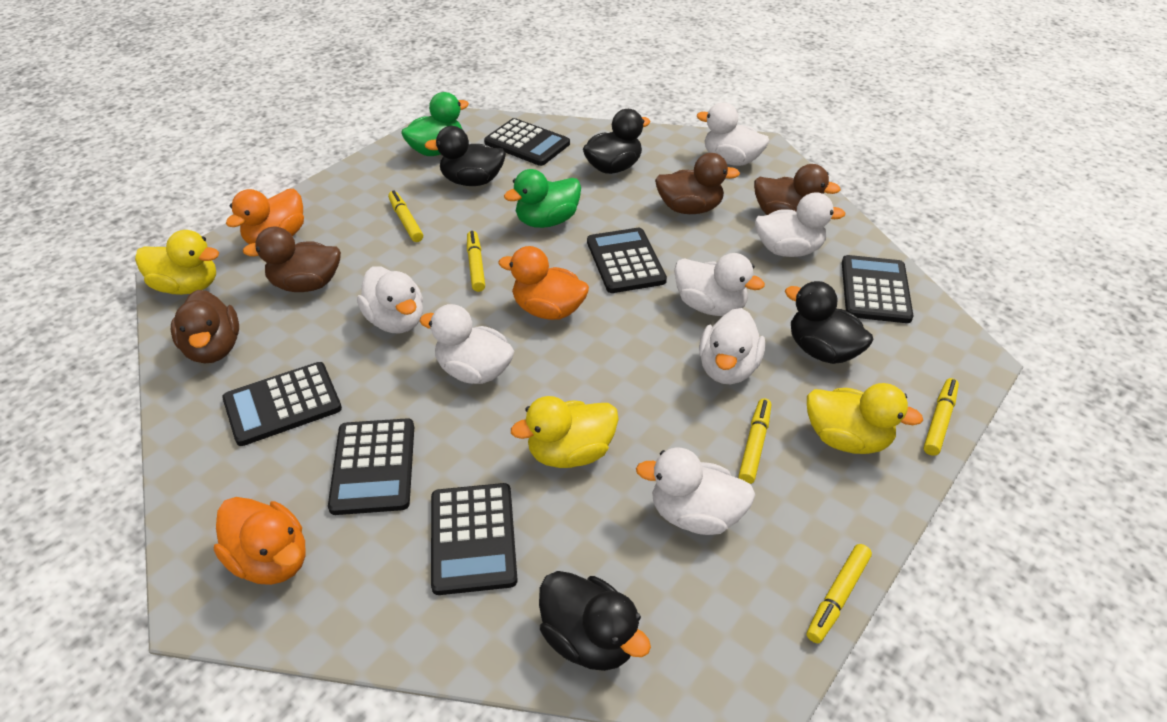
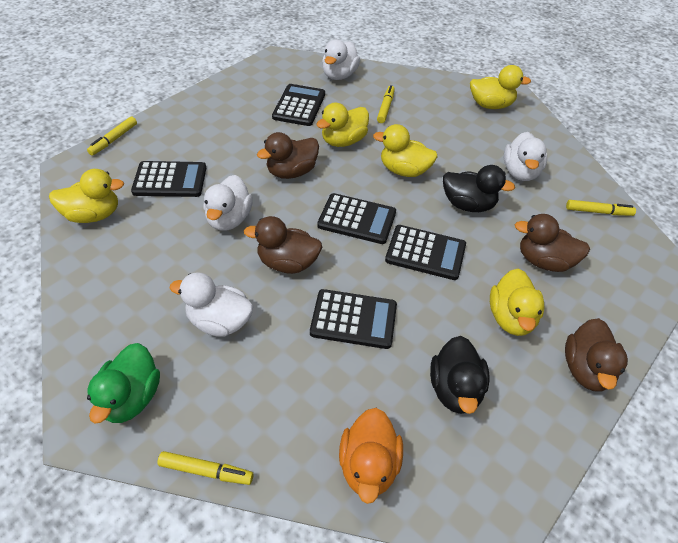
black calculator: [222,362,342,446] [328,418,414,515] [431,483,518,595] [484,118,570,166] [587,228,667,293] [842,255,914,323] = 6 -> [131,161,206,197] [272,84,325,126] [310,289,397,349] [317,193,396,244] [385,225,466,280] = 5
black duck: [425,126,506,186] [539,571,651,671] [583,109,651,174] [785,281,873,364] = 4 -> [430,336,490,414] [443,165,515,212] = 2
green duck: [401,92,469,156] [504,169,581,228] = 2 -> [87,343,160,423] = 1
orange duck: [214,497,305,585] [226,189,304,244] [498,246,589,320] = 3 -> [339,408,403,504] = 1
white duck: [357,266,423,333] [420,304,514,384] [636,448,756,535] [674,253,765,316] [697,102,769,166] [699,308,765,384] [755,192,845,257] = 7 -> [170,272,254,337] [203,175,253,231] [322,39,360,80] [504,132,547,181] = 4
yellow duck: [135,230,219,295] [511,396,619,468] [807,383,923,454] = 3 -> [49,169,124,223] [316,103,369,147] [373,124,438,177] [470,65,531,109] [490,269,544,336] = 5
yellow marker: [388,191,423,242] [467,231,485,292] [738,398,771,484] [807,544,872,643] [923,378,959,456] = 5 -> [87,116,137,156] [157,451,253,485] [377,85,395,123] [566,200,636,216] = 4

